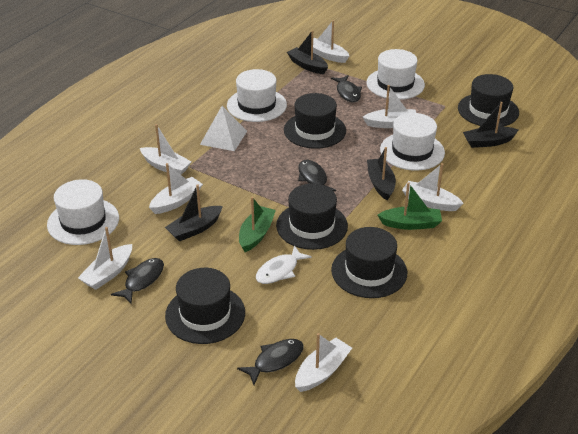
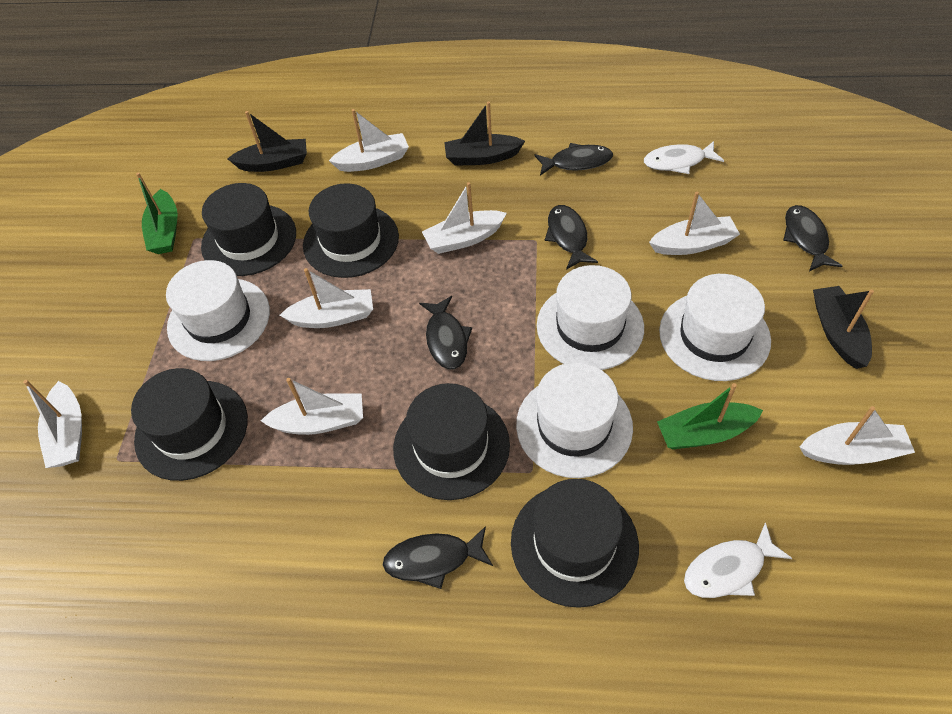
black boat: [165,184,223,241] [287,30,328,74] [367,147,396,201] [463,102,519,148] = 4 -> [227,111,307,172] [444,101,525,166] [813,286,874,369] = 3
black fish: [111,258,164,304] [237,339,304,385] [298,160,336,191] [331,75,362,102] = 4 -> [383,526,493,589] [419,296,472,369] [534,143,613,176] [545,205,598,270] [783,205,842,271] = 5
white fish: [256,245,312,284] = 1 -> [644,141,724,174] [684,522,792,598] = 2
white pyramid: [200,106,247,151] = 1 -> none = 0

